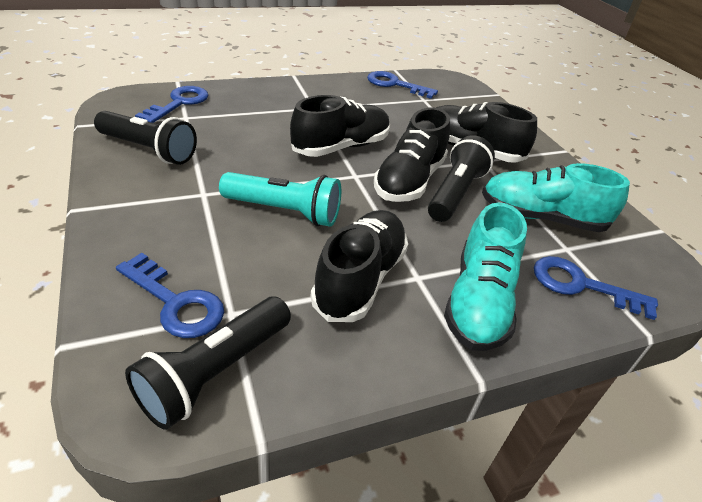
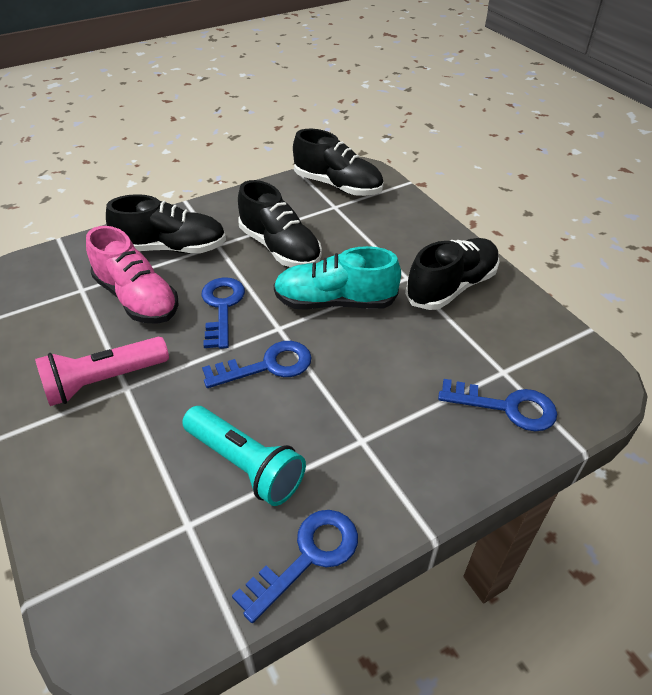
black flashlight: [94,111,197,165] [125,297,291,430] [428,135,495,222] = 3 -> none = 0
pink flashlight: none = 0 -> [35,337,169,406] = 1
pink shoe: none = 0 -> [86,226,178,324] = 1
turquoise shoe: [444,202,527,351] [482,163,630,232] = 2 -> [274,246,401,310] = 1

